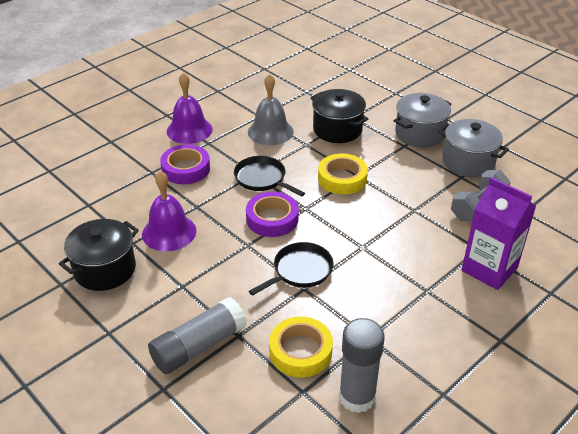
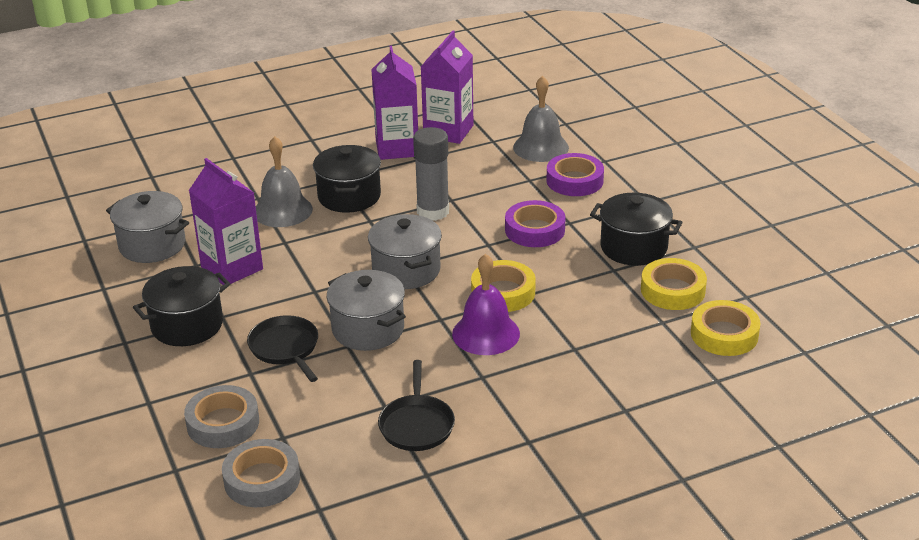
black pot: [59,219,139,291] [310,89,368,143] = 2 -> [133,266,230,346] [313,145,381,213] [590,193,683,266] = 3
grey bell: [248,74,294,145] = 1 -> [256,136,313,227] [513,75,569,162] = 2
grey dumbbell: [451,170,511,222] = 1 -> none = 0
grey glue stick: [148,297,247,374] [339,318,385,413] = 2 -> [413,127,449,221] = 1
grey pot: [394,93,452,148] [438,119,509,177] = 2 -> [106,191,189,263] [327,270,406,351] [368,214,442,289] = 3
grey tape: none = 0 -> [184,385,259,448] [222,439,300,507] = 2
purple bell: [142,171,196,251] [167,72,213,144] = 2 -> [452,254,520,355] = 1
purple carton: [462,177,536,290] = 1 -> [189,158,263,285] [371,46,418,160] [421,31,473,144] = 3
yellow tape: [269,317,333,378] [318,154,368,194] = 2 -> [471,260,536,312] [641,258,707,310] [691,300,761,356] = 3

